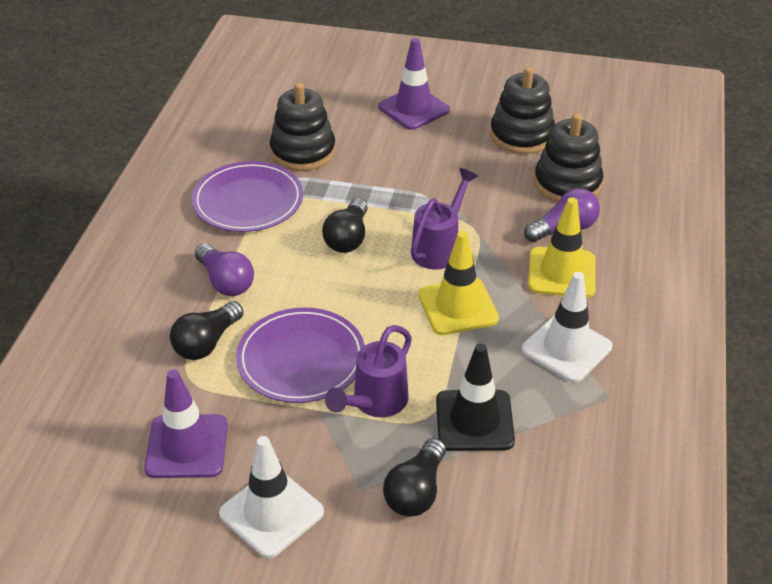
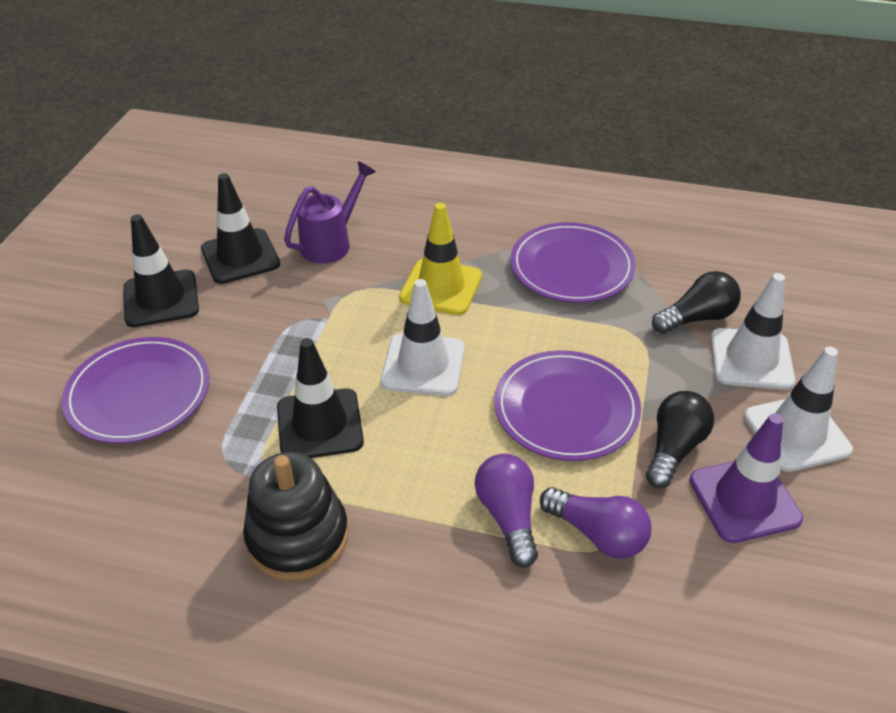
black light bulb: [170,301,243,360] [322,198,368,253] [383,438,446,517] = 3 -> [646,391,714,488] [652,271,741,334] = 2
black stacking toy: [270,82,336,171] [490,67,555,154] [534,113,603,202] = 3 -> [243,452,348,581] = 1
black traffic cone: [436,344,515,451] = 1 -> [124,214,199,327] [201,173,280,284] [277,338,364,458] = 3
purple plate: [192,161,303,232] [236,307,365,403] = 2 -> [62,337,210,443] [494,350,641,461] [511,222,636,303] = 3
purple traffic cone: [144,369,228,478] [378,38,450,130] = 2 -> [689,413,803,543] = 1
purple watering can: [325,325,412,417] [411,168,478,269] = 2 -> [284,161,376,264] = 1
white traffic cone: [219,436,324,558] [522,272,612,383] = 2 -> [381,279,465,396] [711,273,795,390] [744,347,853,472] = 3
yellow traffic cone: [418,231,499,335] [528,197,596,298] = 2 -> [399,203,482,315] = 1

